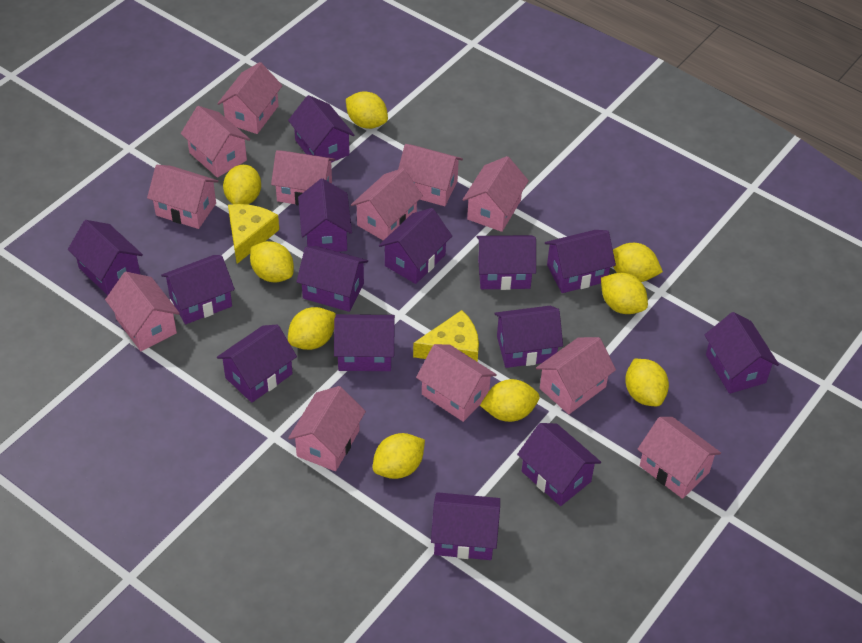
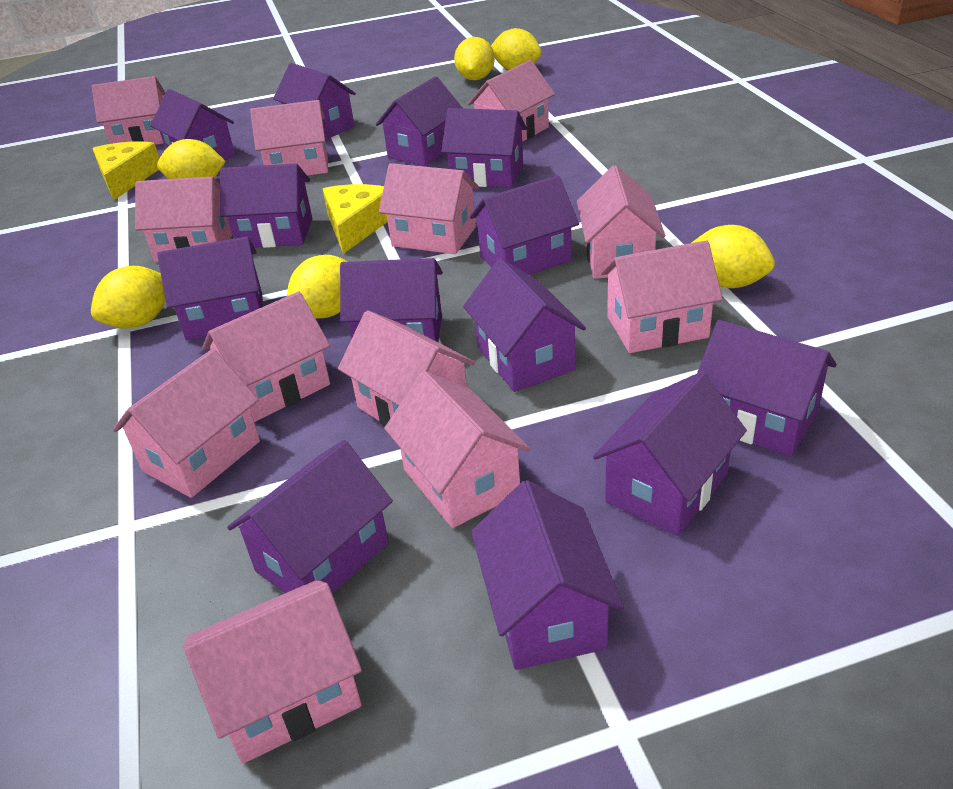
purple house: [68,220,143,295] [161,255,235,325] [217,325,297,403] [288,95,354,163] [296,246,368,312] [298,178,352,252] [334,314,395,371] [379,208,452,284] [431,492,500,560] [477,235,536,290] [494,306,563,368] [517,423,601,506] [545,230,616,293] [705,312,779,394] = 14 -> [150,89,235,160] [157,236,263,340] [220,164,312,248] [227,440,393,594] [273,63,356,140] [340,258,443,342] [376,76,462,166] [441,108,527,188] [463,259,586,392] [470,175,579,275] [471,480,624,670] [593,372,747,536] [697,320,837,457] = 13
yellow lemon: [223,165,261,205] [250,241,294,282] [288,307,336,350] [346,91,388,129] [373,433,425,479] [480,379,540,422] [601,273,648,314] [613,243,663,282] [625,359,669,406] = 9 -> [91,266,166,328] [157,139,226,179] [287,255,348,319] [454,37,495,80] [491,28,542,70] [691,225,775,288] = 6

